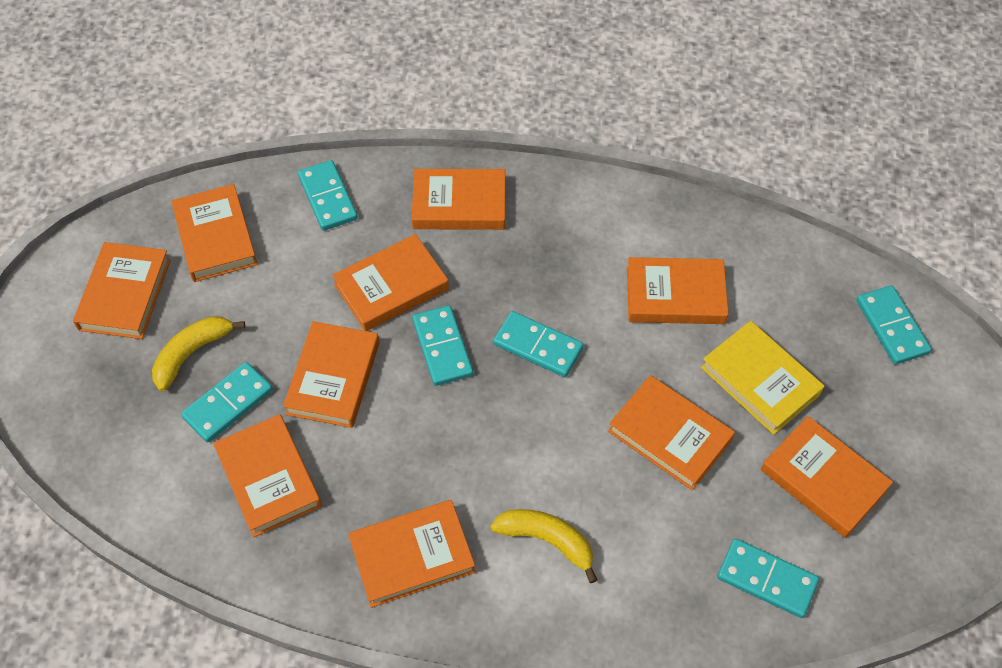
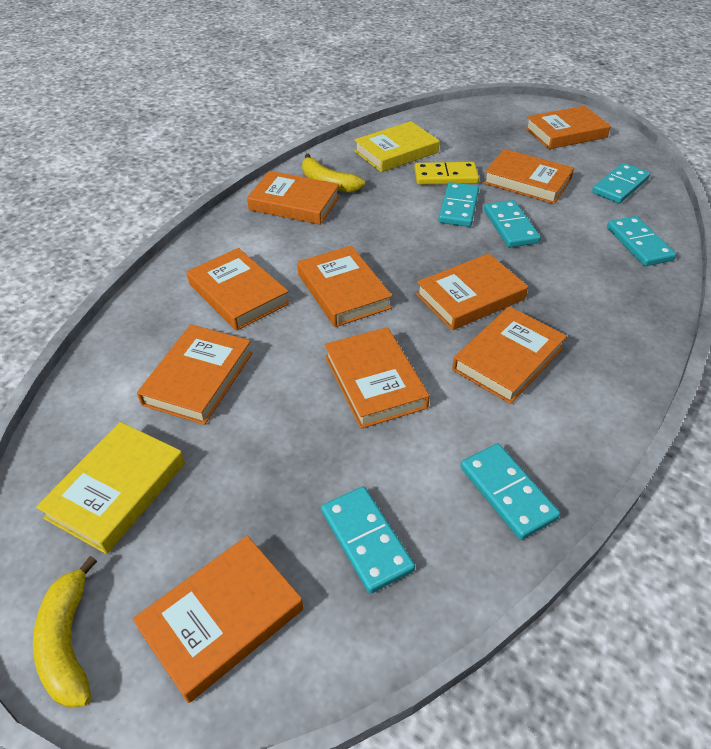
yellow book: [701,321,825,435] = 1 -> [36,422,185,554] [354,121,440,172] = 2
yellow domino: none = 0 -> [414,162,479,185] = 1

